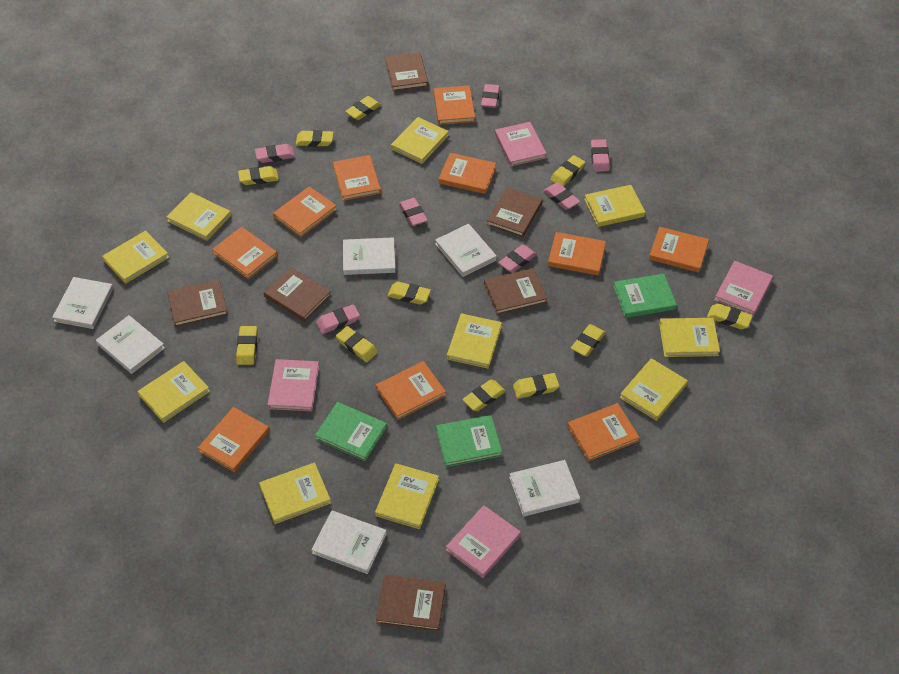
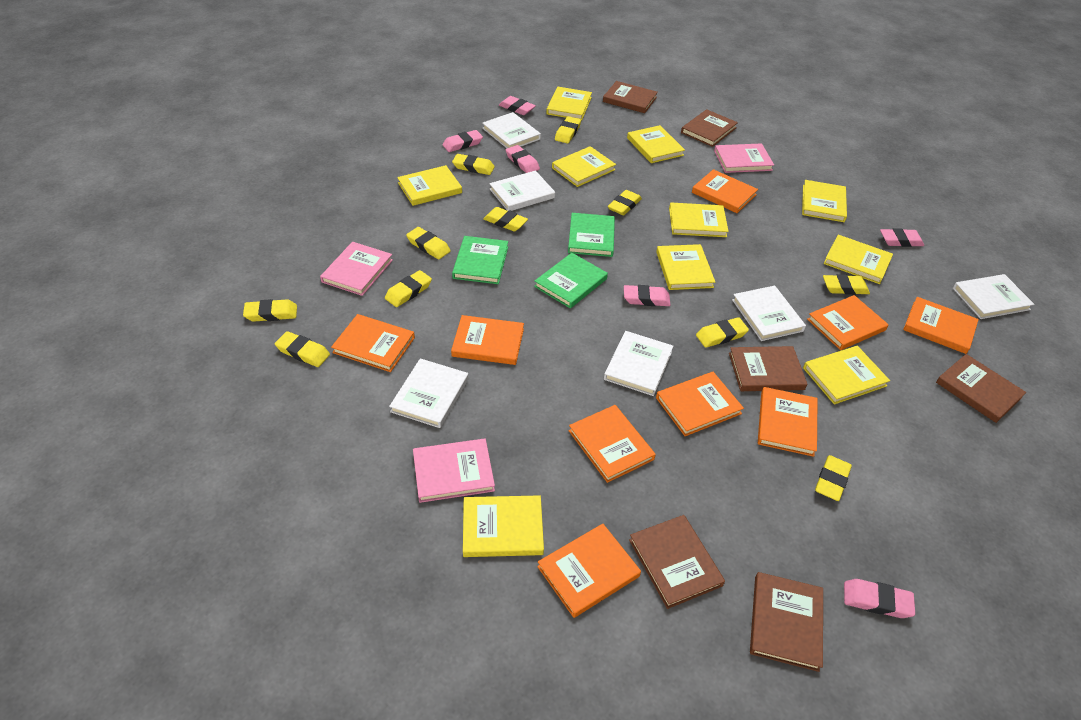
orange book: [198,407,270,472] [212,227,278,280] [273,186,337,237] [333,155,381,201] [376,361,446,420] [433,86,475,125] [439,153,496,194] [548,232,606,275] [567,403,640,461] [649,227,709,273] = 10 -> [331,314,415,372] [451,315,524,365] [537,524,641,618] [569,405,656,483] [656,372,744,436] [692,169,758,213] [758,387,818,457] [807,295,889,350] [903,297,979,354] = 9
pink book: [267,359,319,411] [446,505,521,578] [495,122,547,166] [714,261,773,316] = 4 -> [320,242,393,296] [413,439,495,503] [714,143,774,173] = 3
pink eraser: [255,144,295,163] [316,304,360,334] [399,198,428,226] [481,84,500,108] [499,244,537,273] [543,183,580,210] [591,140,610,172] = 7 -> [442,130,483,152] [499,96,536,115] [506,145,540,173] [624,285,670,306] [844,579,915,618] [880,228,924,247] = 6

